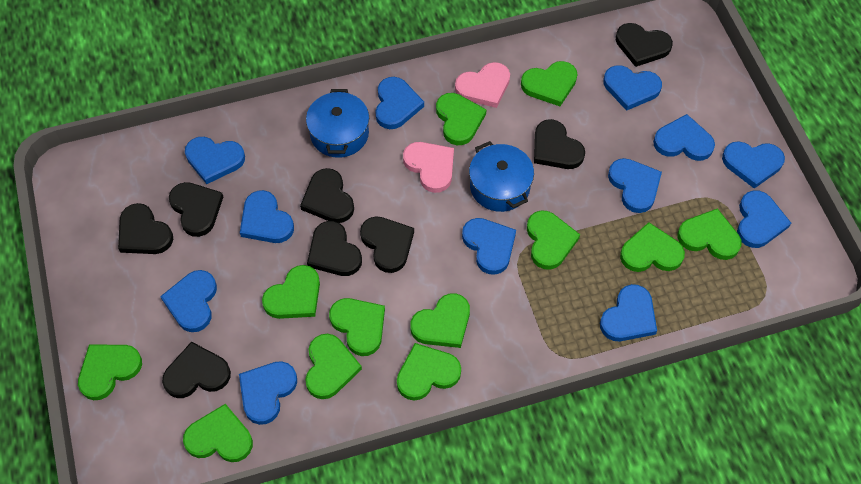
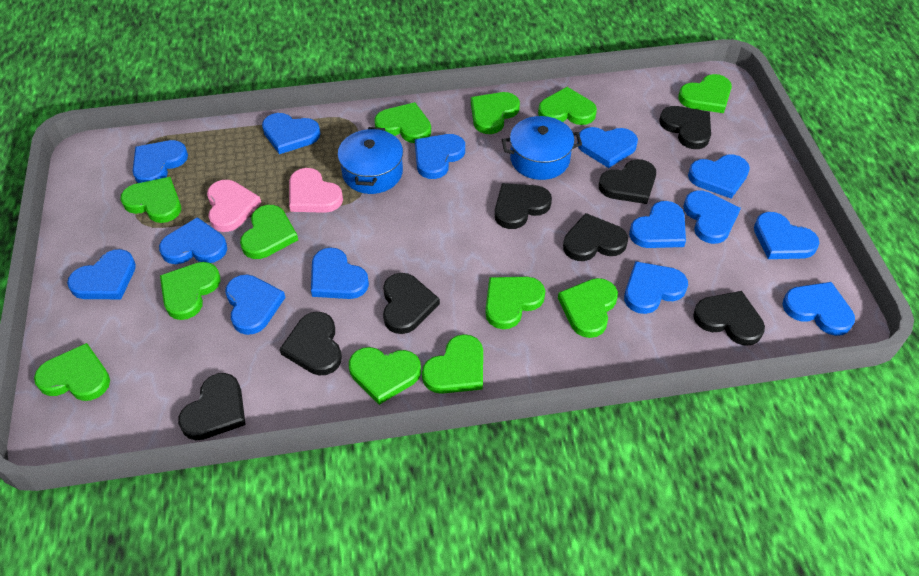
blue heart: [160,270,217,332] [185,137,245,184] [239,361,297,425] [240,190,294,243] [375,77,424,129] [462,218,516,275] [600,284,657,341] [603,65,662,111] [608,158,662,213] [653,114,715,161] [722,141,785,189] [737,190,791,248] = 12 -> [67,249,136,299] [133,140,188,183] [159,217,227,264] [225,274,286,335] [262,113,320,154] [311,248,369,299] [415,134,465,179] [577,127,638,168] [624,261,688,314] [629,201,686,248] [683,190,741,244] [688,155,750,199] [754,212,819,259] [782,282,855,336] = 14

